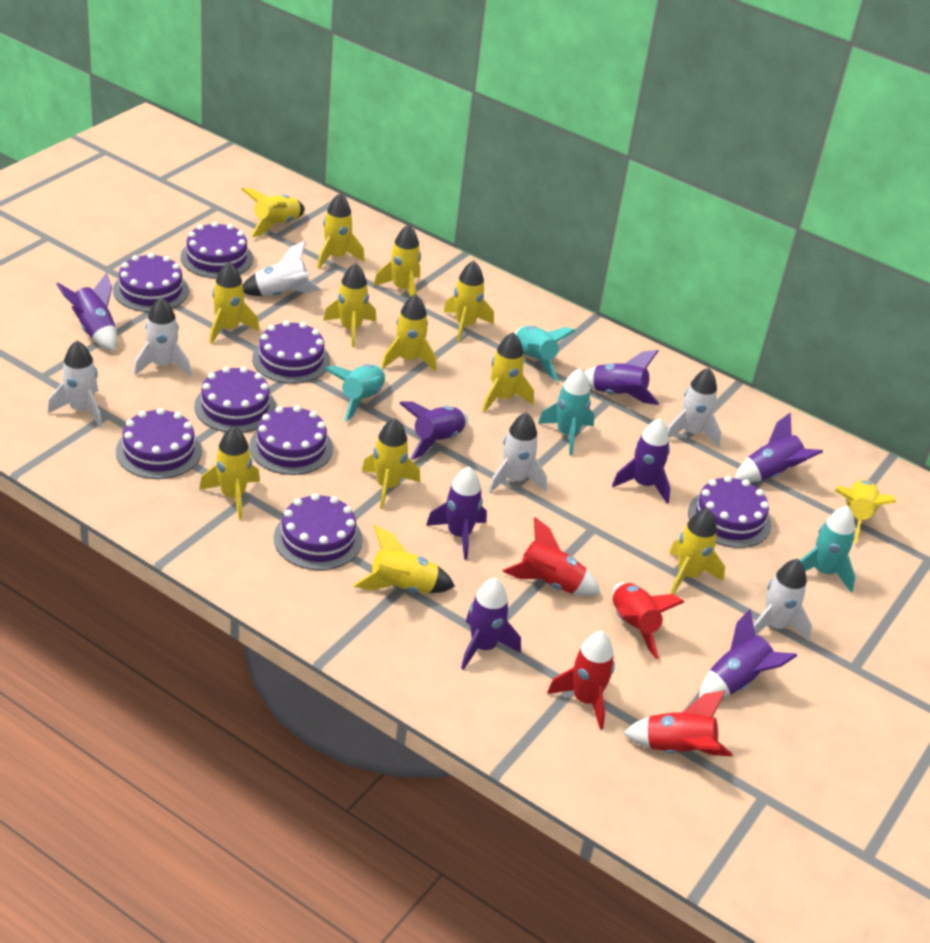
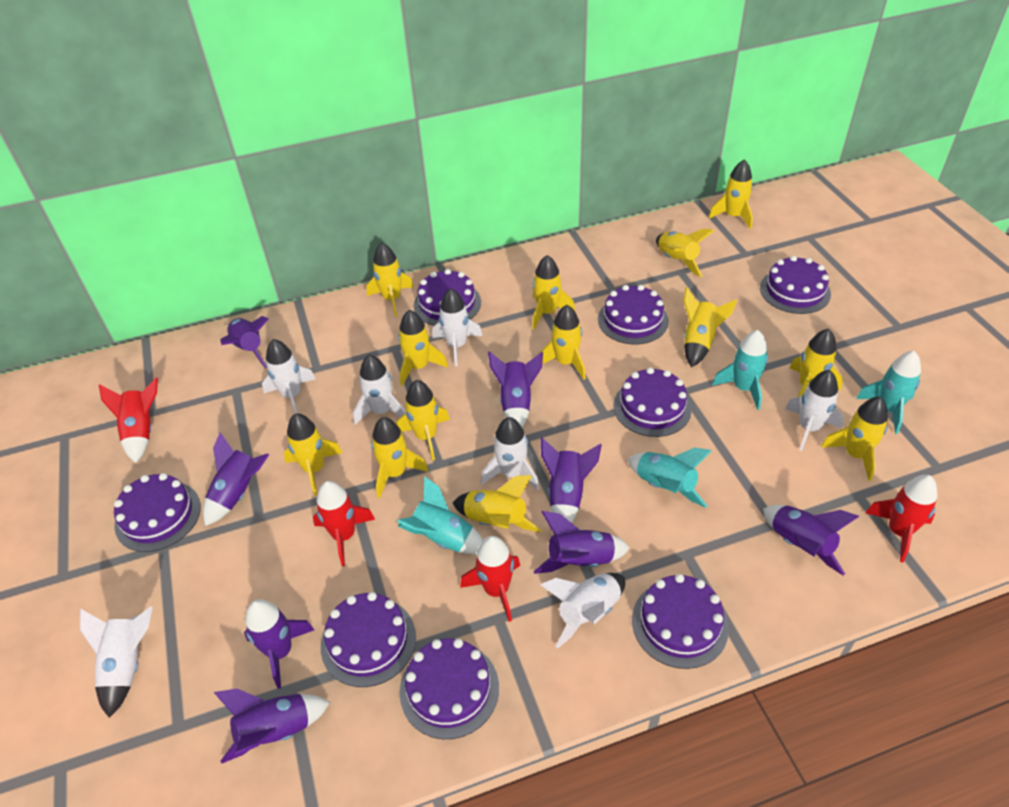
white rocket: [48,341,102,427] [134,297,192,376] [243,240,322,296] [489,412,547,493] [668,368,722,447] [754,559,812,641] = 6 -> [80,607,153,718] [262,339,315,413] [353,355,406,425] [432,288,482,366] [481,417,539,491] [540,573,625,649] [785,370,844,451] = 7

